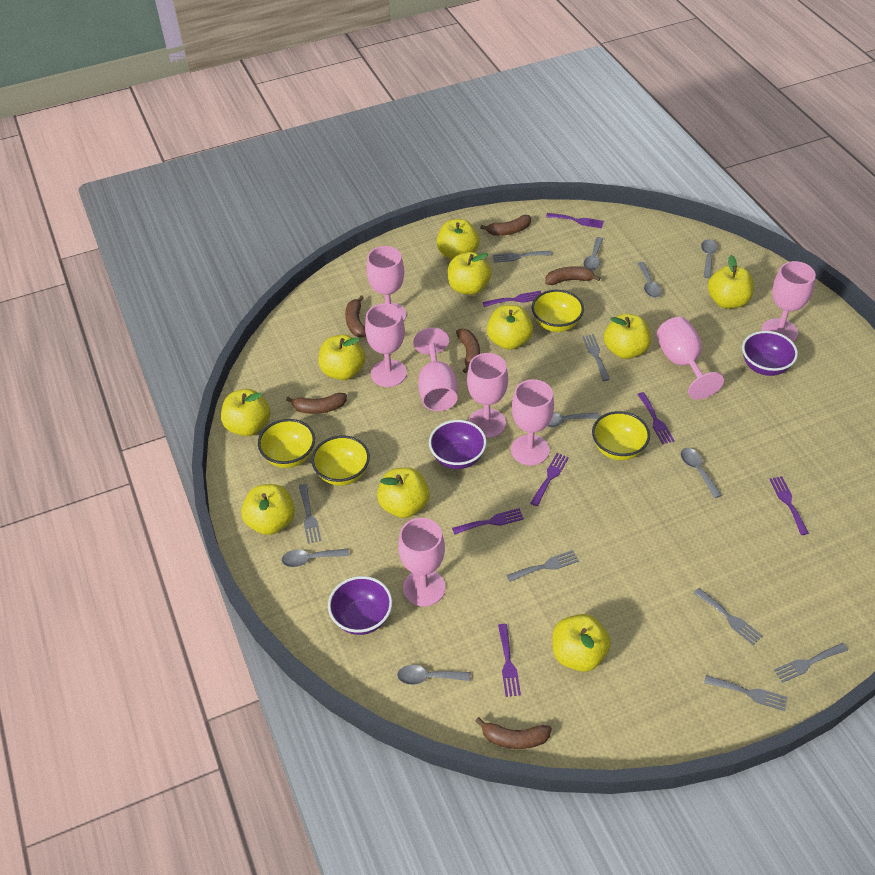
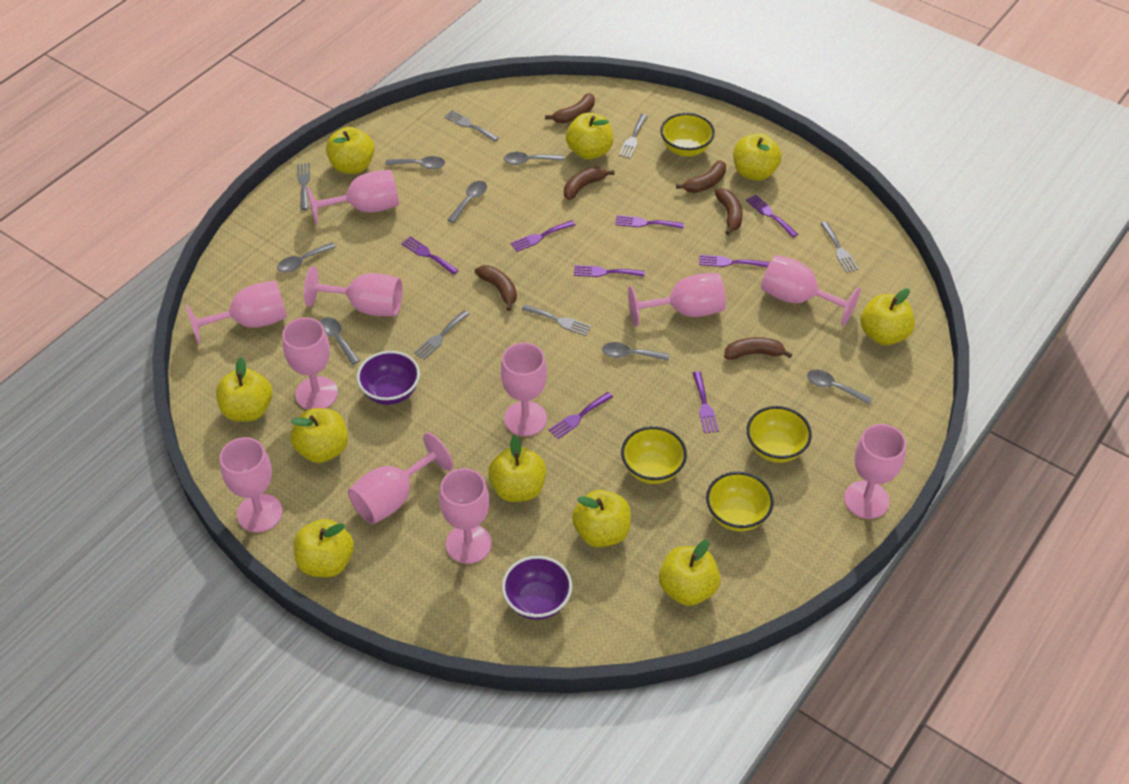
grey fork: [299,484,321,543] [493,251,552,263] [506,550,579,582] [582,334,610,381] [694,588,763,645] [704,675,788,711] [774,643,848,683] = 7 -> [297,163,310,210] [414,310,470,360] [444,110,499,142] [522,304,591,336] [619,114,648,158] [820,221,858,273] = 6
pink goblet: [365,304,407,387] [367,246,406,321] [398,518,445,606] [413,327,458,411] [467,353,508,438] [511,379,554,465] [656,317,724,400] [762,261,816,342] = 8 -> [186,281,287,345] [220,437,283,532] [282,317,338,410] [304,266,402,316] [306,170,399,225] [348,433,453,524] [439,468,492,564] [501,343,547,436] [628,273,726,327] [761,255,861,326] [844,424,906,519] = 11
purple bowl: [328,576,392,635] [429,420,487,469] [742,331,798,376] = 3 -> [357,351,420,405] [502,556,572,620] = 2
purple fork: [452,508,524,535] [483,291,541,307] [498,624,521,697] [531,453,569,506] [546,213,604,228] [637,392,675,444] [769,476,809,535] = 7 -> [401,236,459,275] [510,220,575,252] [549,392,613,439] [574,265,645,277] [615,215,684,229] [693,371,719,433] [699,255,770,267] [746,194,798,238] = 8

